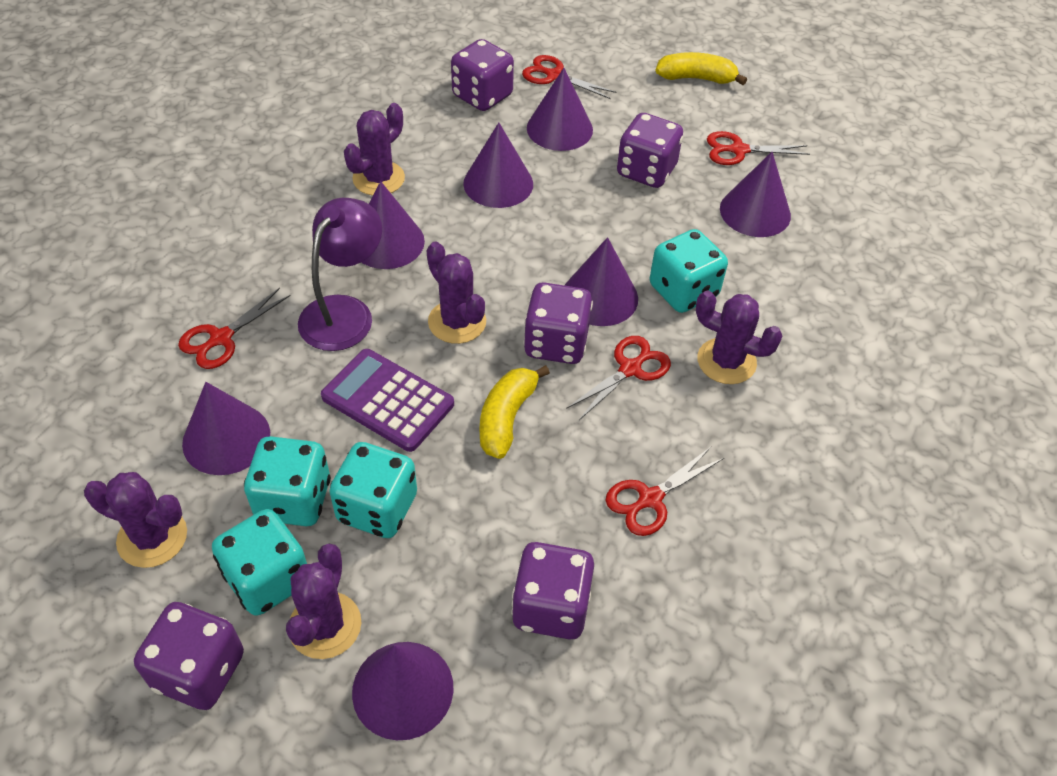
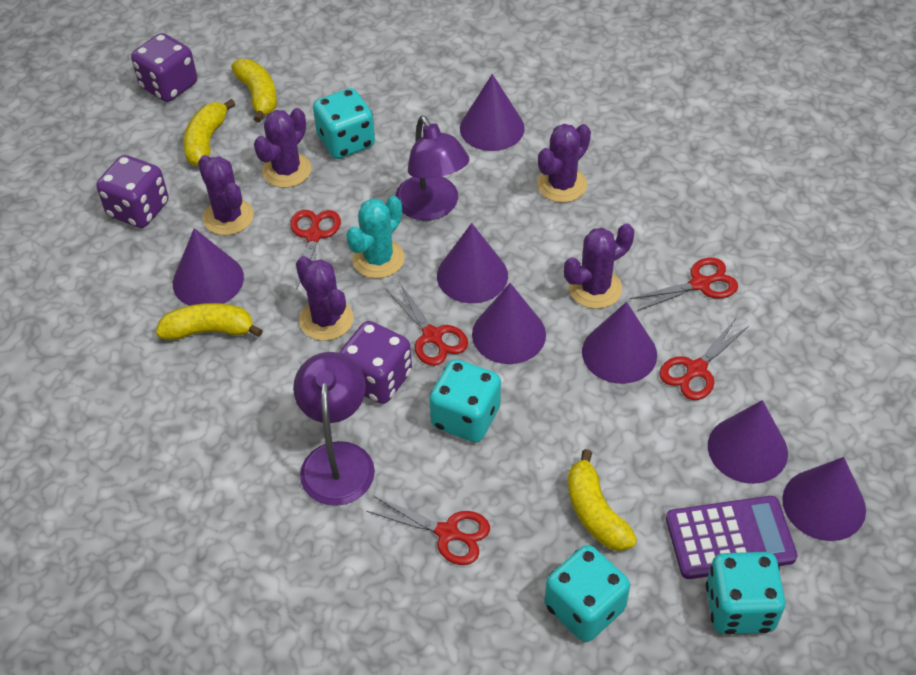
purple dice: [134,602,244,710] [451,39,514,111] [511,542,594,639] [523,282,593,364] [617,113,683,188] = 5 -> [96,155,169,228] [131,33,197,102] [339,321,412,404] = 3
purple lamp: [298,198,382,351] = 1 -> [293,352,375,506] [395,115,470,220] = 2
turquoise cactus: none = 0 -> [346,196,405,279] = 1
yellow banana: [480,365,550,459] [656,52,747,85] = 2 -> [156,303,263,340] [183,99,236,166] [231,59,277,123] [568,449,637,551] = 4

